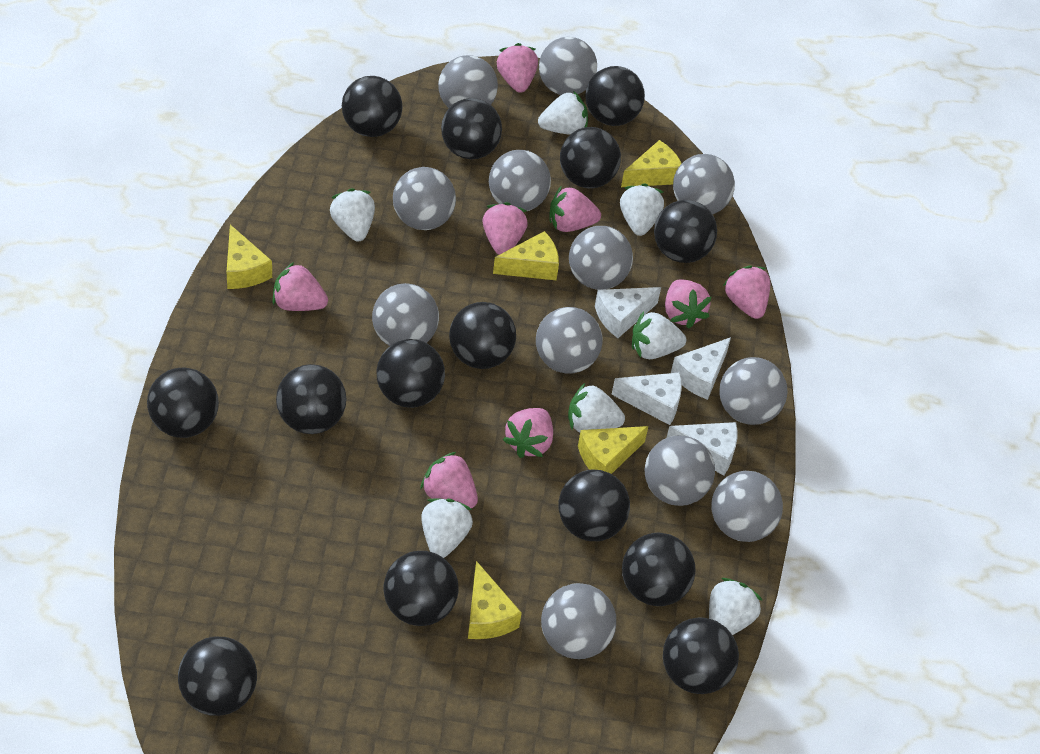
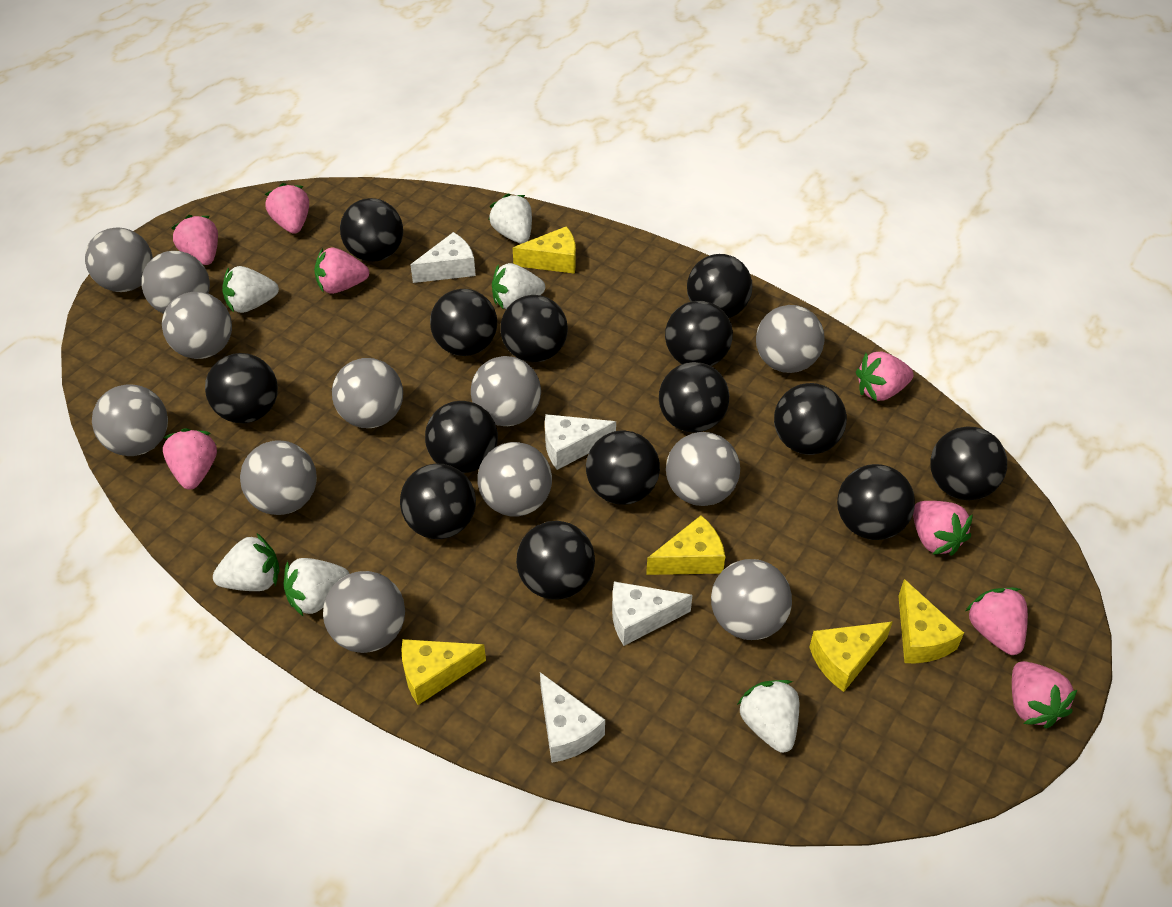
white strawberry: [330,188,375,242] [421,498,473,558] [538,91,588,135] [568,383,625,433] [620,184,664,236] [632,311,686,359] [709,578,763,635] = 7 -> [213,534,280,591] [222,266,279,313] [284,558,349,617] [489,194,532,244] [492,263,545,309] [737,680,799,753] = 6

